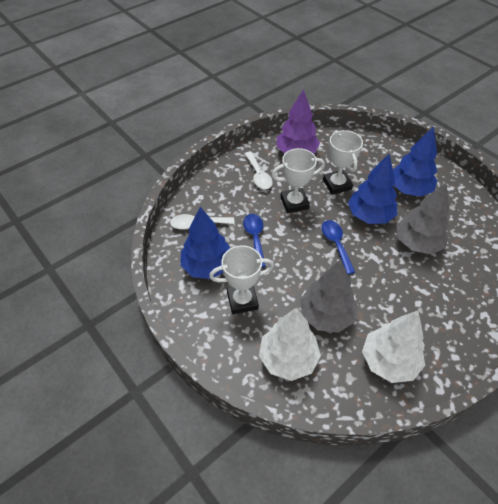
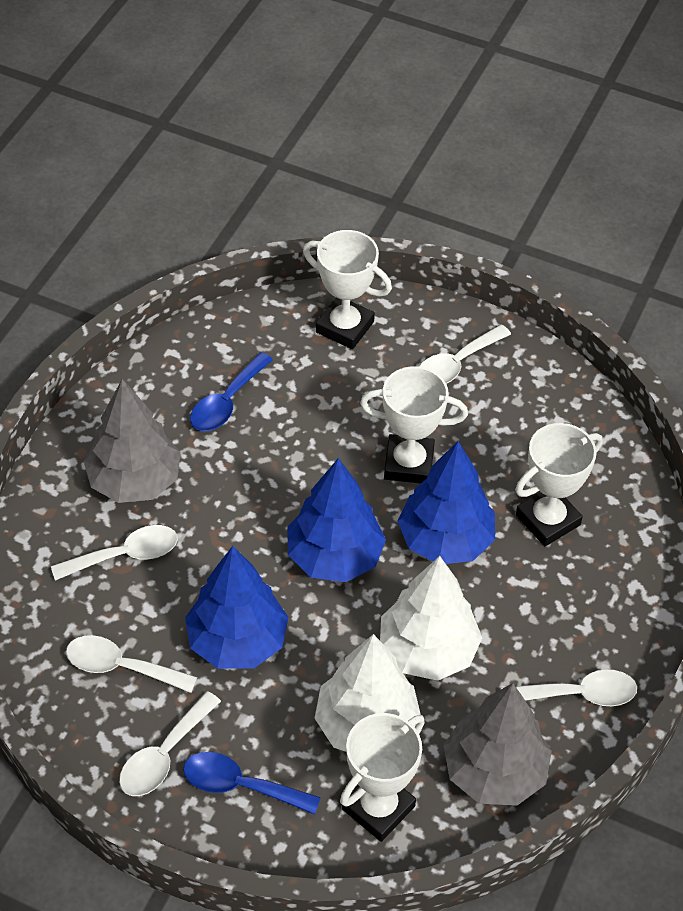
purple tree: [276,89,320,154] = 1 -> none = 0
white spoon: [170,214,235,229] [245,152,273,189] = 2 -> [51,525,178,581] [66,635,197,693] [119,691,221,796] [419,325,511,384] [501,669,637,706] = 5
white trophy: [209,245,274,314] [272,148,325,213] [323,130,363,195] = 3 -> [303,230,392,349] [340,713,425,842] [360,366,468,483] [515,423,603,546] = 4

